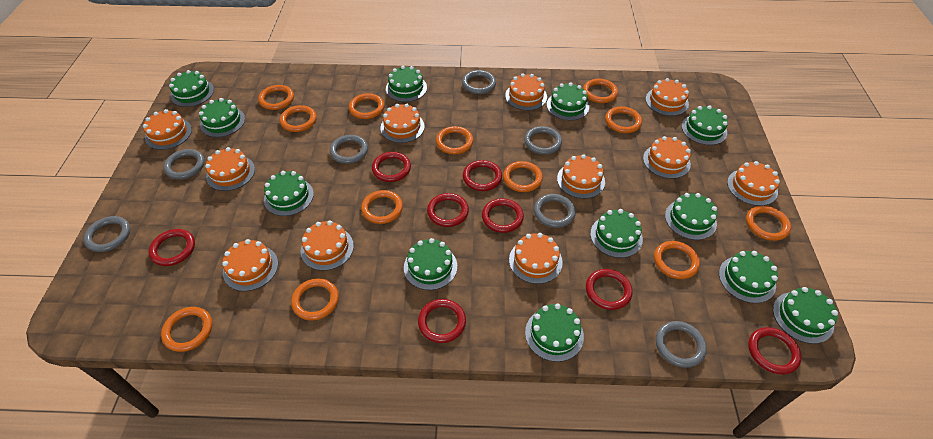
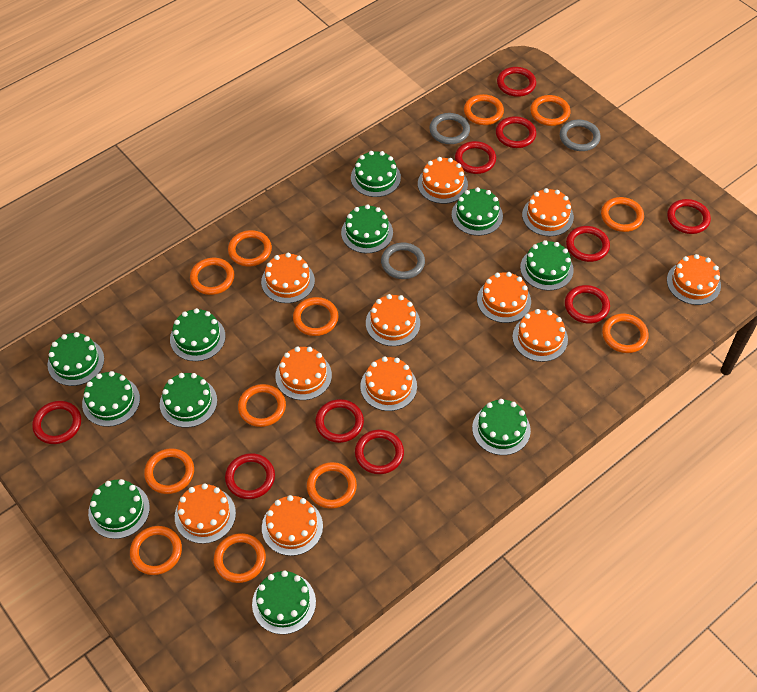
green cake: [169,70,214,107] [199,98,245,137] [264,171,314,216] [386,66,427,102] [404,238,457,290] [525,303,584,362] [547,83,589,121] [590,209,643,258] [665,193,717,240] [681,106,728,145] [719,251,778,303] [773,287,838,344] = 12 -> [47,332,104,386] [82,371,140,427] [88,479,150,539] [160,373,217,428] [170,308,226,361] [252,571,316,634] [341,204,393,253] [351,151,401,197] [452,187,503,236] [472,399,531,455] [520,240,574,291] = 11
grey ring: [83,216,130,252] [163,149,205,179] [330,135,368,164] [462,70,496,94] [524,126,562,155] [534,194,576,228] [656,321,707,368] = 7 -> [381,243,425,279] [429,113,470,144] [560,119,600,151] = 3
red ring: [149,229,195,266] [372,152,411,182] [418,299,466,343] [427,193,469,227] [463,160,502,191] [482,198,524,233] [586,269,633,310] [748,327,802,374] = 8 -> [32,401,81,444] [225,453,275,499] [315,399,364,443] [355,430,404,474] [455,141,496,174] [496,116,536,148] [497,67,536,97] [565,285,610,324] [566,226,610,262] [667,199,711,234] = 10

